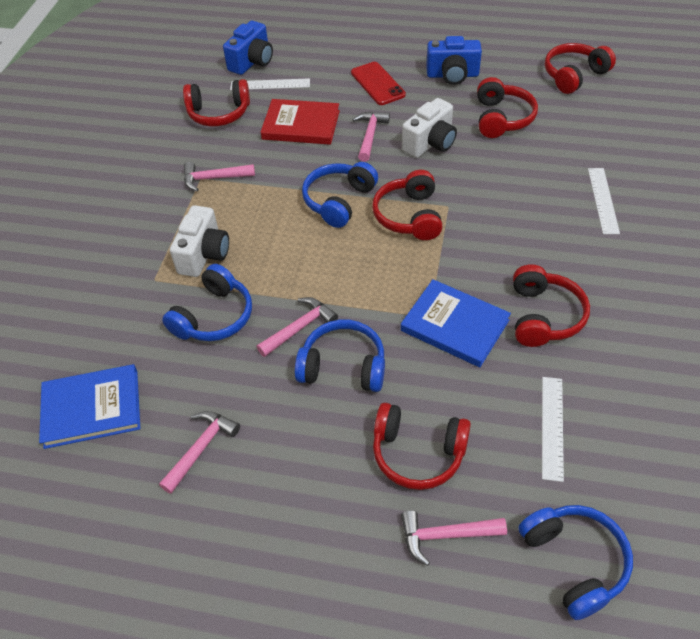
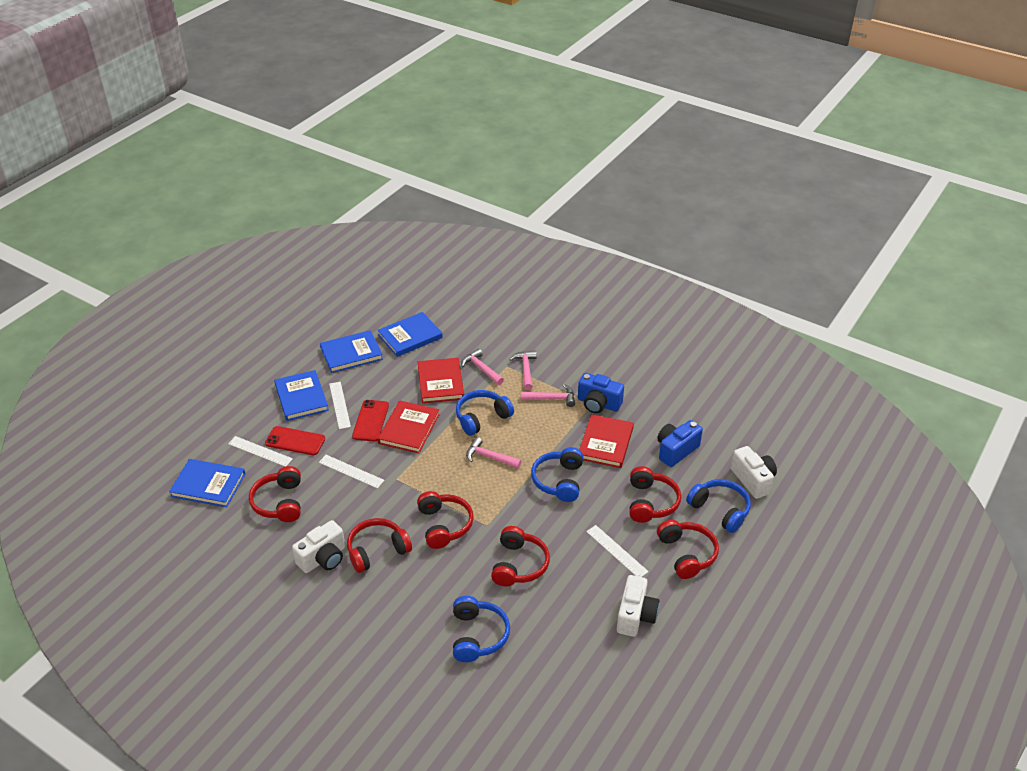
blue book: [39,364,140,449] [401,279,511,367] = 2 -> [169,459,245,507] [274,370,329,421] [320,330,383,373] [377,312,443,357] = 4
pink hammer: [159,411,240,494] [184,162,255,191] [256,297,338,357] [352,111,390,162] [401,510,507,566] = 5 -> [461,349,504,385] [466,437,521,468] [509,351,537,390] [521,384,575,407] = 4
red book: [261,99,340,145] = 1 -> [378,400,440,453] [418,358,464,403] [579,414,634,468] = 3
red phone: [351,62,406,105] = 1 -> [265,426,325,455] [352,400,389,442] = 2
white camera: [170,205,229,277] [402,98,457,158] = 2 -> [292,520,345,573] [617,575,660,637] [731,446,777,499] = 3
white ruler: [230,78,310,90] [542,377,564,482] [588,168,620,234] = 3 -> [228,436,293,467] [319,455,384,489] [329,382,351,429] [586,525,649,577] = 4

